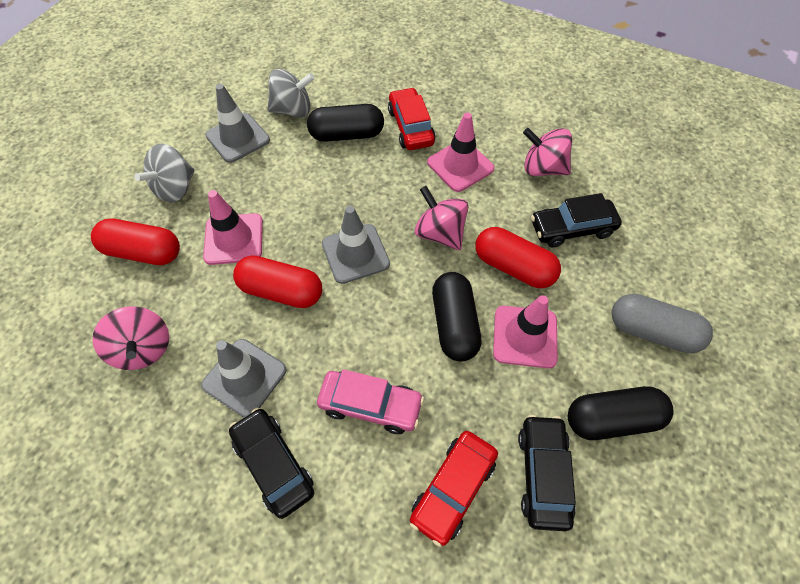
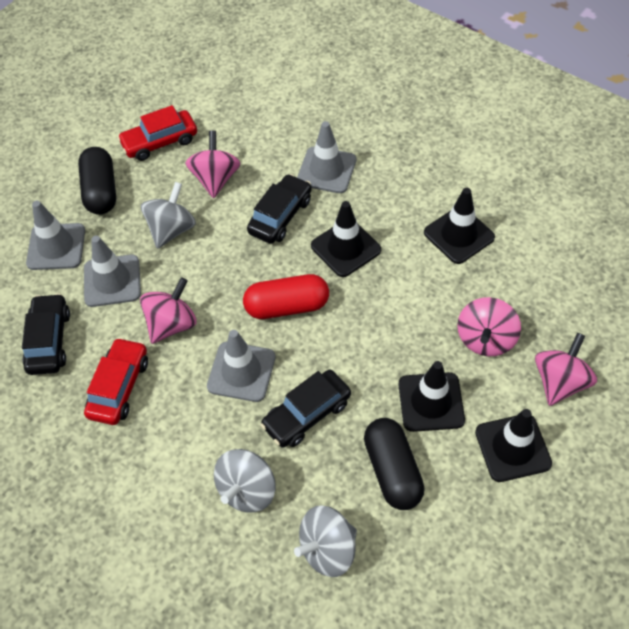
black capsule: [307,104,384,142] [432,272,481,362] [568,386,674,440] = 3 -> [78,147,116,215] [364,418,425,510] = 2
black traffic cone: none = 0 -> [311,201,381,277] [398,361,465,432] [424,188,495,264] [475,409,552,482] = 4
grey capsule: [612,294,713,353] = 1 -> none = 0
grey spinning top: [134,144,195,203] [267,69,315,118] = 2 -> [141,182,196,249] [214,449,276,513] [294,505,357,577] = 3
grey traffic cone: [201,339,286,418] [206,84,270,163] [322,206,390,284] = 3 -> [26,201,85,270] [84,236,141,307] [207,330,276,402] [297,121,356,193] = 4
pink car: [317,369,424,434] = 1 -> none = 0
pink spinning top: [93,306,169,370] [415,186,468,250] [523,128,572,176] = 3 -> [140,277,196,344] [185,131,241,198] [457,297,521,356] [535,333,597,406] = 4
pink traffic cone: [203,190,263,265] [427,113,495,192] [493,295,558,368] = 3 -> none = 0
red capsule: [91,218,180,265] [233,255,322,308] [475,227,561,288] = 3 -> [243,274,329,319] = 1

